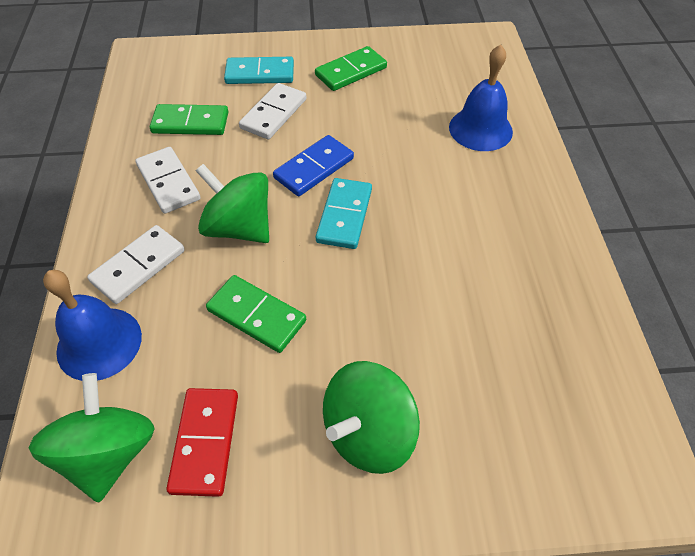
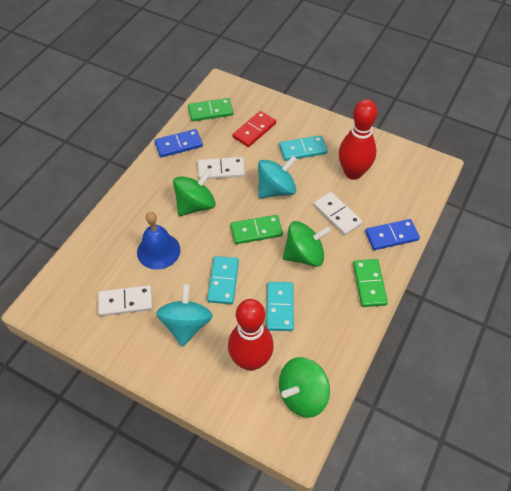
blue bell: [43,270,142,381] [449,44,513,151] = 2 -> [137,212,180,270] = 1
blue domino: [273,135,354,196] = 1 -> [155,129,203,157] [365,219,420,250] = 2
red bowling pin: none = 0 -> [228,299,274,371] [339,99,377,180] = 2
turquoise domino: [224,57,294,84] [316,178,372,249] = 2 -> [207,256,239,304] [266,282,294,331] [279,135,328,161] = 3
turquoise spinning top: none = 0 -> [156,284,213,347] [258,156,297,198] = 2

